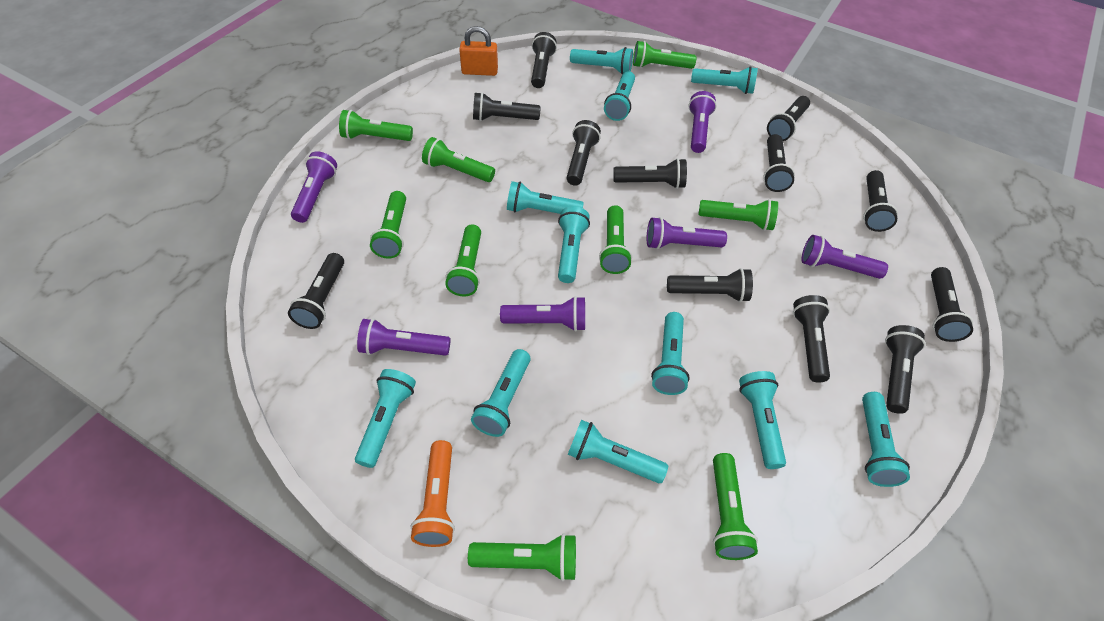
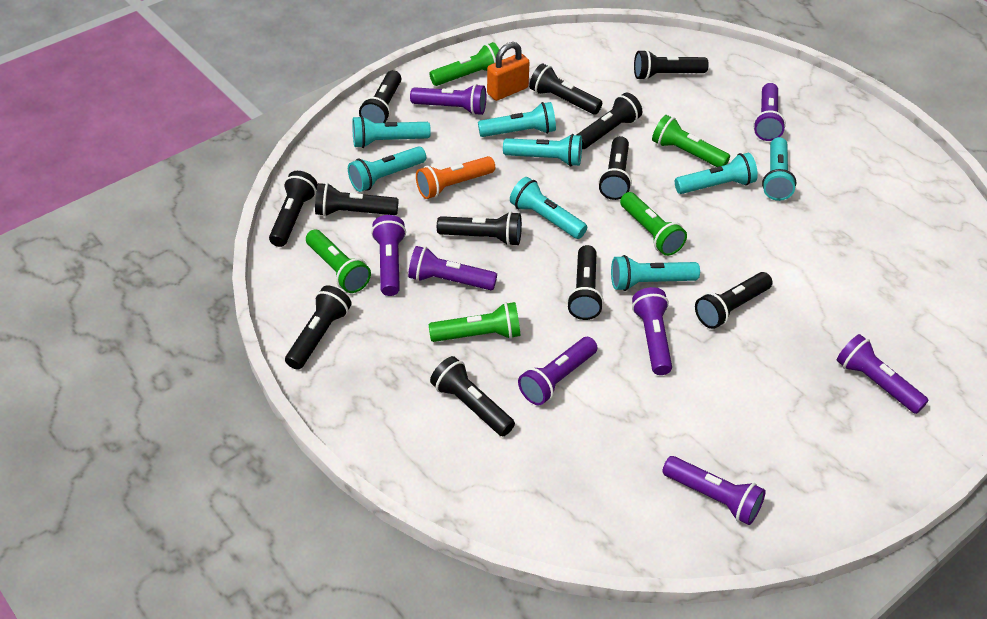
green flashlight: [339,110,413,141] [370,191,406,259] [422,137,495,182] [445,224,481,296] [468,534,576,581] [599,205,632,274] [633,41,696,69] [698,199,778,231] [713,453,758,560] = 9 -> [306,230,371,293] [429,42,503,86] [429,302,520,342] [620,192,687,256] [652,115,730,167] = 5
purple flashlight: [291,151,337,223] [357,318,451,356] [500,296,585,332] [647,217,727,249] [688,91,717,153] [801,235,888,279] = 6 -> [371,215,406,296] [408,246,497,290] [410,84,486,115] [518,337,597,406] [632,287,672,375] [662,456,766,525] [753,83,786,141] [837,334,929,414] = 8
turquoise flashlight: [355,369,416,468] [471,349,531,437] [507,181,584,214] [558,206,590,283] [568,420,668,483] [570,47,633,74] [604,71,635,121] [651,312,690,395] [691,66,758,94] [739,371,786,469] [862,392,910,487] = 11 -> [348,146,426,192] [352,116,431,148] [478,102,556,137] [503,134,582,167] [510,177,587,239] [611,255,700,291] [675,153,758,194] [762,137,796,201] = 8

